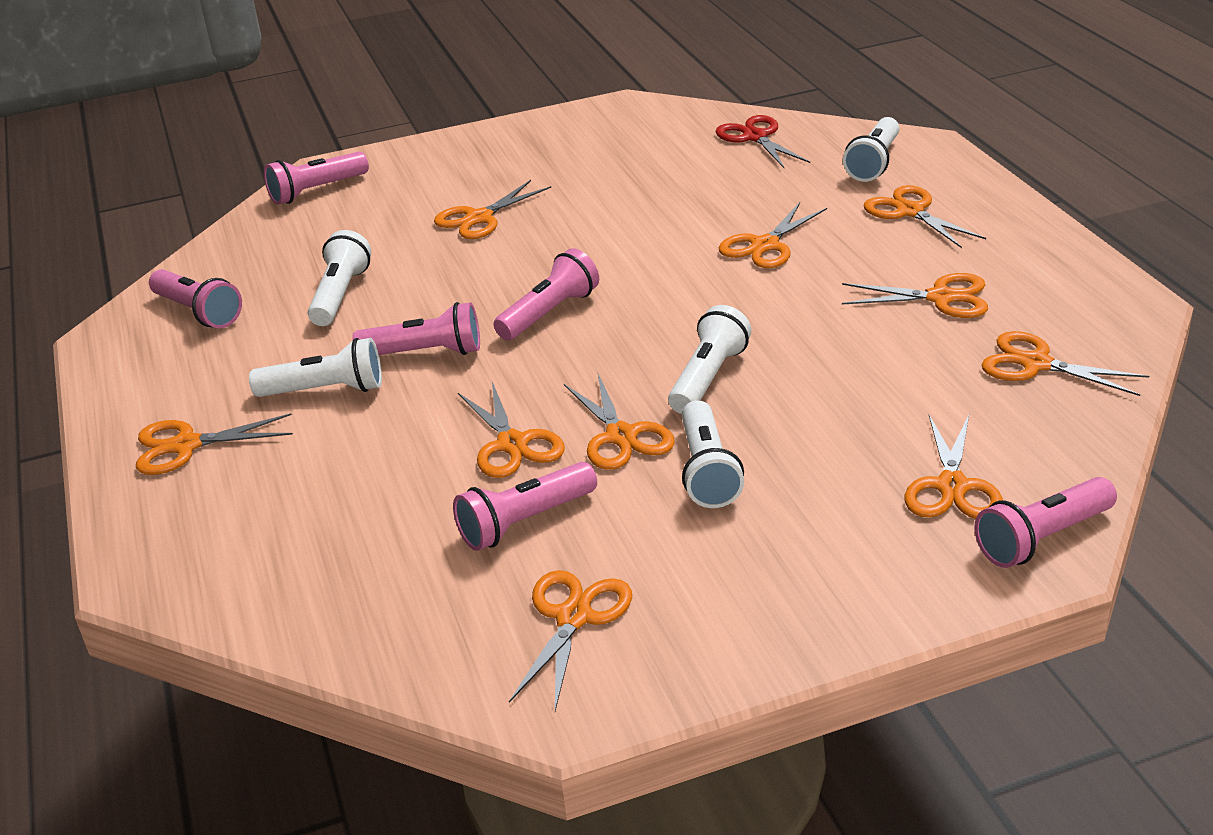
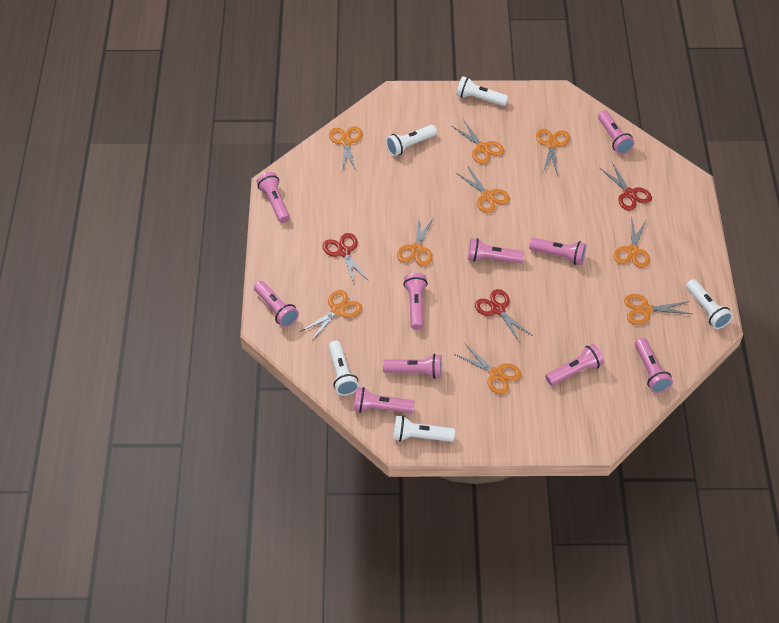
orange scissors: [136,413,293,475] [434,180,551,239] [458,382,565,478] [509,570,632,711] [564,374,675,470] [719,202,827,268] [842,273,988,318] [864,185,986,248] [904,415,1003,519] [981,331,1149,396] = 10 -> [300,290,362,342] [329,126,363,172] [397,217,434,266] [452,119,504,164] [454,343,521,394] [456,166,510,213] [536,129,570,176] [614,219,650,268] [624,294,691,325] = 9
pink flashlight: [149,269,242,328] [264,152,369,205] [352,302,480,355] [453,462,597,551] [494,248,599,340] [974,477,1117,568] = 6 -> [254,281,299,327] [256,172,290,223] [354,387,414,413] [383,354,442,379] [403,273,428,330] [468,238,524,263] [529,238,586,265] [545,344,604,386] [598,110,635,154] [635,338,673,393] = 10
red scissors: [715,115,810,169] = 1 -> [322,233,369,283] [475,289,533,343] [600,162,652,211] = 3

